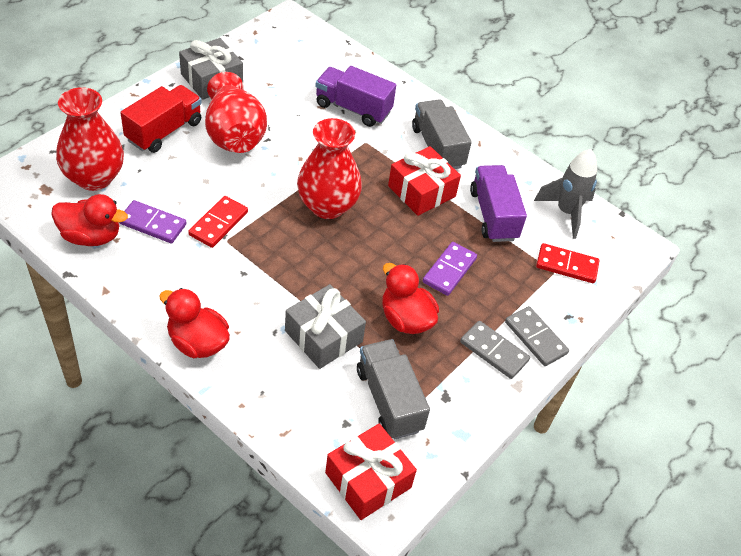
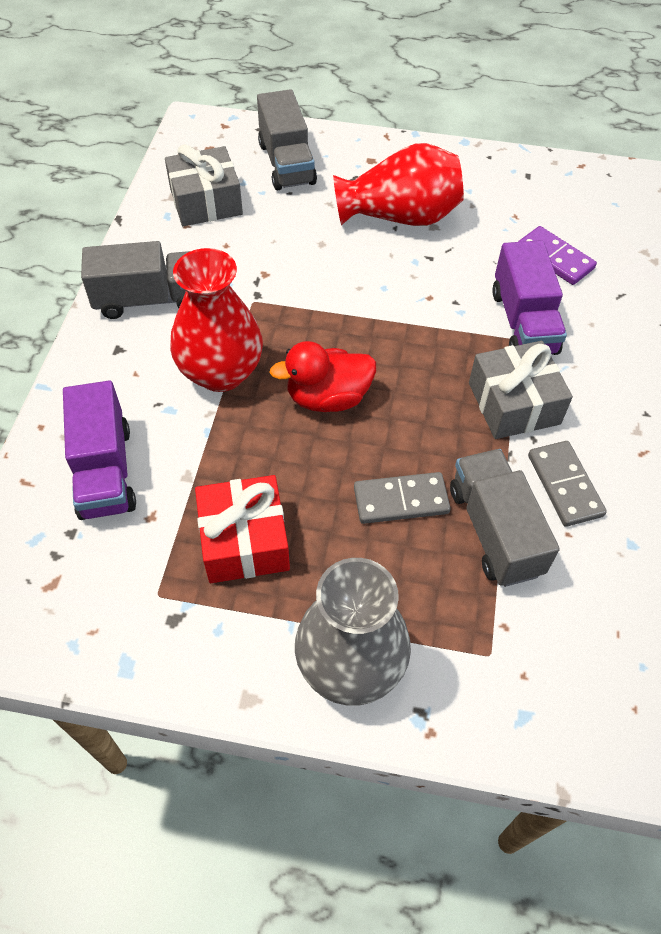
grey rocket: [534,149,597,239] = 1 -> none = 0
grey truck: [357,339,430,439] [412,99,472,169] = 2 -> [81,241,190,319] [257,89,317,190] [450,449,560,587] = 3
grey vase: none = 0 -> [295,558,411,706] = 1
purple domino: [119,200,186,243] [423,242,477,296] = 2 -> [518,226,597,285] = 1
red domino: [188,196,248,248] [536,243,599,283] = 2 -> none = 0
red duck: [51,194,128,246] [159,288,230,358] [382,263,439,334] = 3 -> [269,341,376,412] = 1
red gift: [325,424,417,520] [388,146,461,216] = 2 -> [195,475,290,583] = 1
red truck: [120,85,202,153] = 1 -> none = 0
red vase: [56,87,124,191] [205,72,267,153] [297,118,362,219] = 3 -> [170,248,263,392] [333,143,464,226] = 2

